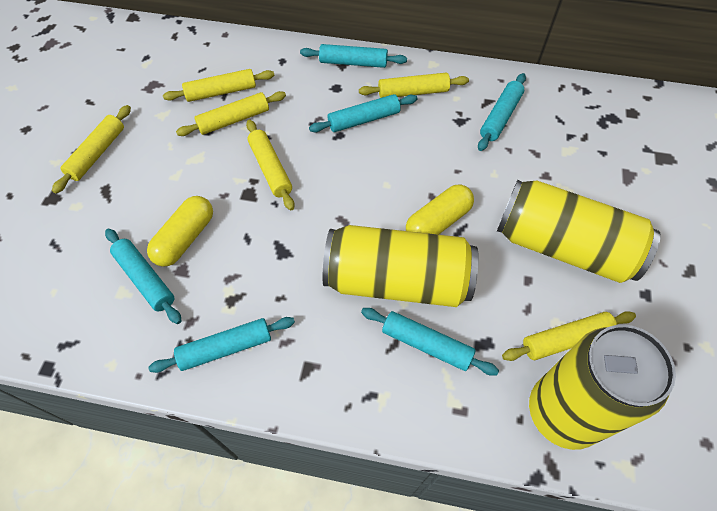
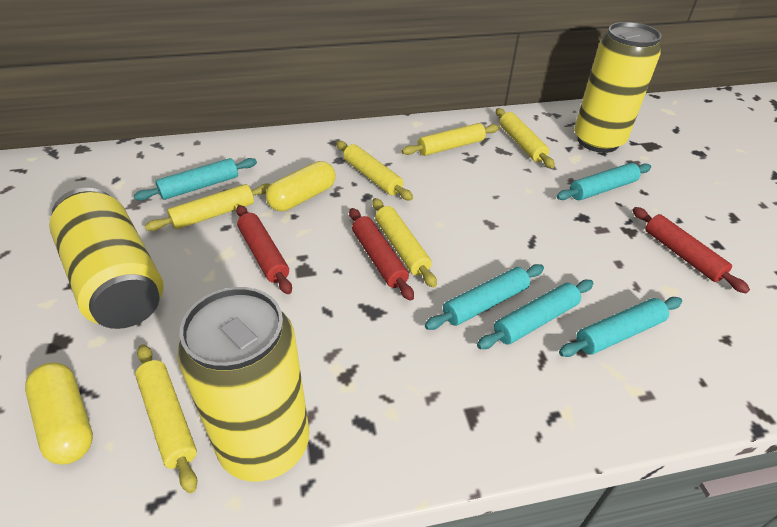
red rolling pin: none = 0 -> [236,205,292,294] [349,208,414,301] [632,207,750,293] = 3
turquoise rolling pin: [105,229,182,324] [148,317,295,373] [300,44,407,68] [309,94,418,132] [361,308,499,376] [478,73,526,151] = 6 -> [134,158,257,201] [425,264,544,330] [477,280,594,349] [556,163,651,200] [559,297,682,357] = 5

